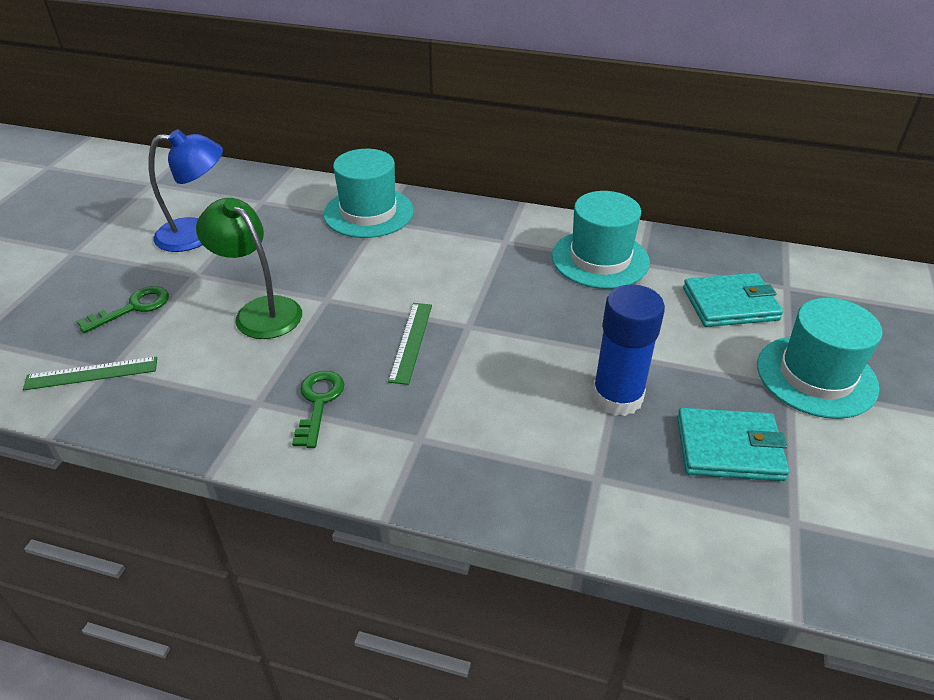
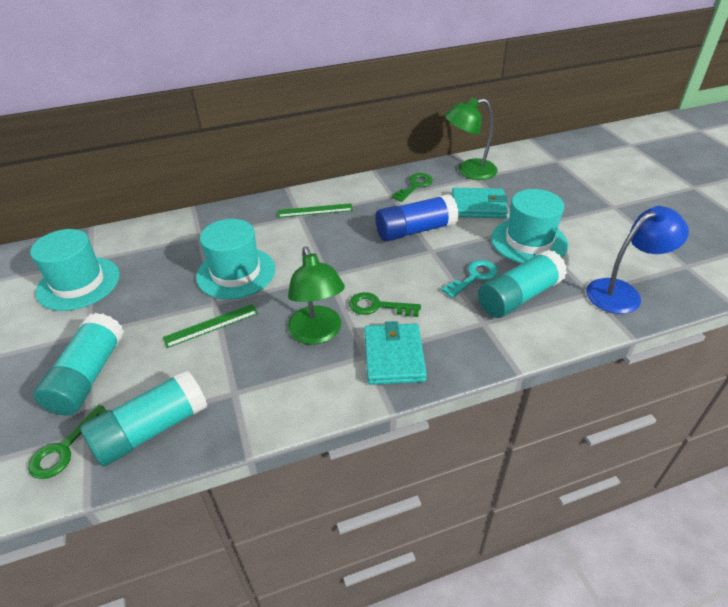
green key: [77,286,169,333] [292,371,344,448] = 2 -> [28,405,108,479] [349,292,421,317] [392,173,433,202] = 3
green lamp: [196,198,302,339] = 1 -> [287,246,345,345] [445,97,498,180] = 2
turquoise glue stick: none = 0 -> [34,313,124,416] [80,370,207,466] [478,250,567,318] = 3
turquoise key: none = 0 -> [441,260,498,298] = 1

